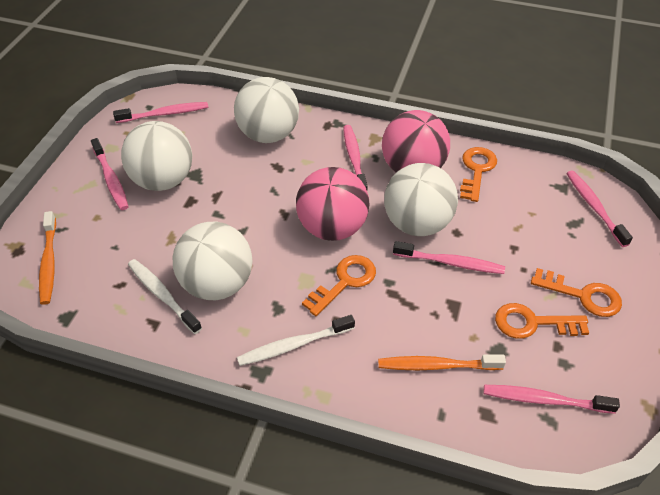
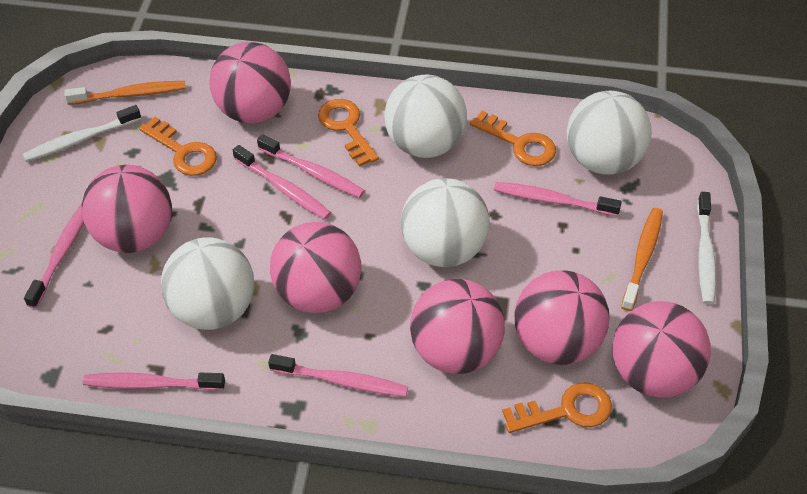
pink ball: [296,167,370,241] [382,110,450,173] = 2 -> [82,165,172,253] [209,42,291,123] [270,222,361,313] [410,279,505,374] [515,271,610,365] [612,301,711,397] = 6

